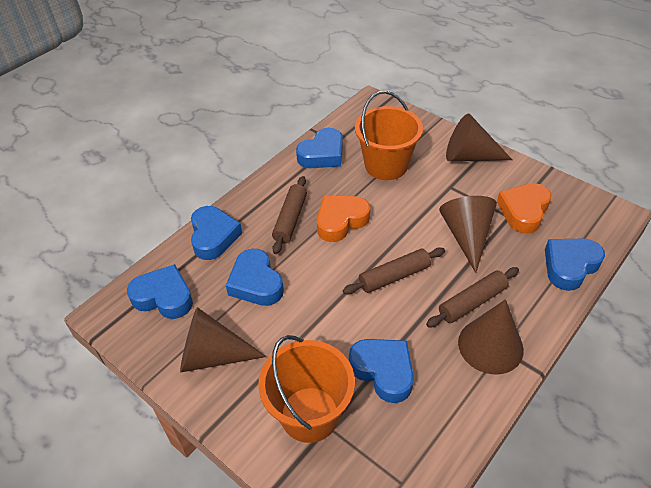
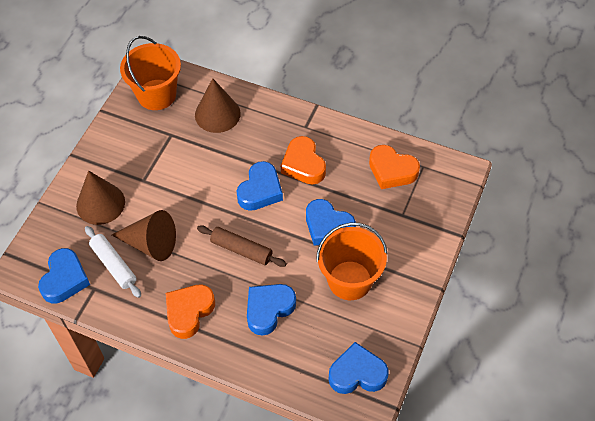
blue heart: [127,264,193,319] [191,206,242,260] [226,249,284,306] [296,128,343,168] [349,339,414,403] [545,239,605,291] = 6 -> [38,248,90,304] [237,161,283,211] [247,284,296,336] [306,199,356,246] [329,342,389,394] = 5
brown cone: [180,307,267,373] [439,196,497,273] [446,114,512,161] [458,299,524,374] = 4 -> [76,170,125,225] [112,210,176,261] [195,78,241,133] = 3
brown rolling pin: [272,176,307,254] [343,248,445,294] [426,267,519,327] = 3 -> [197,225,287,267] = 1
orange heart: [317,196,370,242] [497,183,551,234] = 2 -> [166,285,215,339] [281,136,326,185] [369,145,420,189] = 3
white rolling pin: none = 0 -> [85,226,141,298] = 1

